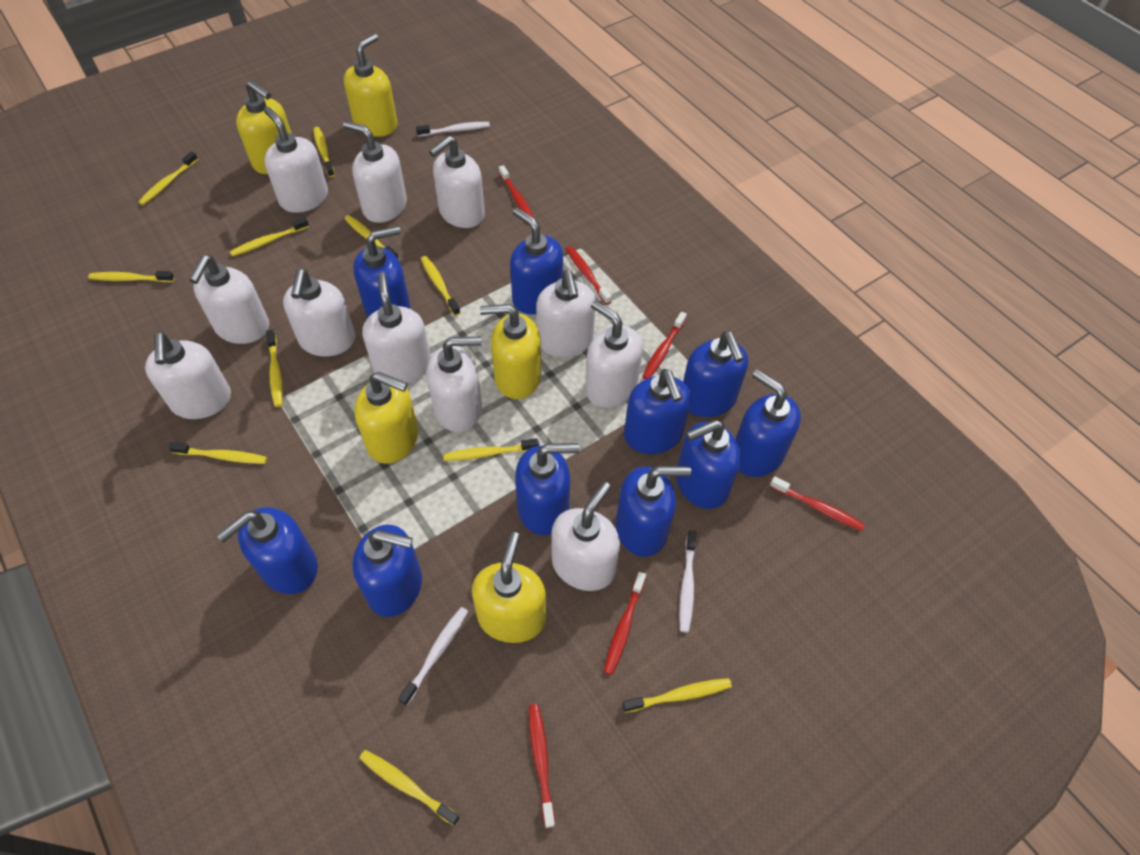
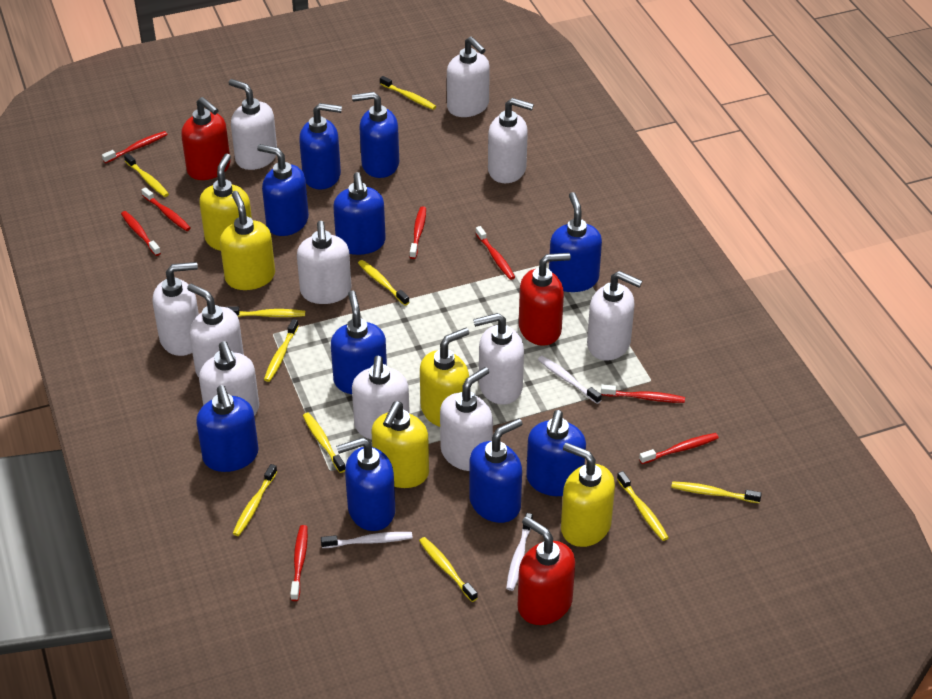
red soap dispenser: none = 0 -> [181,97,231,180] [518,516,575,625] [519,253,571,346] = 3
red toothbrush: [499,165,534,218] [529,704,555,828] [566,246,612,305] [604,572,646,675] [642,312,687,379] [770,476,865,531] = 6 -> [102,131,168,163] [121,211,161,256] [141,187,191,231] [290,525,308,601] [410,206,426,259] [475,226,515,280] [601,384,685,403] [639,433,719,464] = 8
yellow toothbrush: [88,271,174,282] [138,151,198,205] [168,442,267,464] [230,217,309,257] [266,330,283,407] [313,127,335,177] [345,215,399,259] [359,750,460,826] [421,256,461,316] [443,438,539,461] [622,678,732,713] = 11 -> [124,153,169,197] [227,306,305,317] [233,464,277,536] [264,319,299,382] [303,413,345,473] [358,260,409,306] [380,76,436,110] [419,537,478,602] [617,471,669,541] [671,481,762,503] = 10

